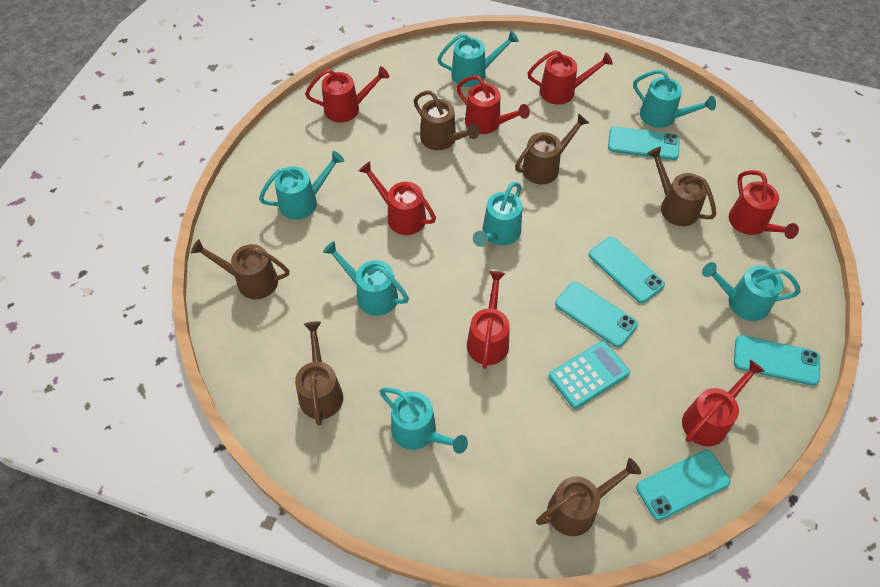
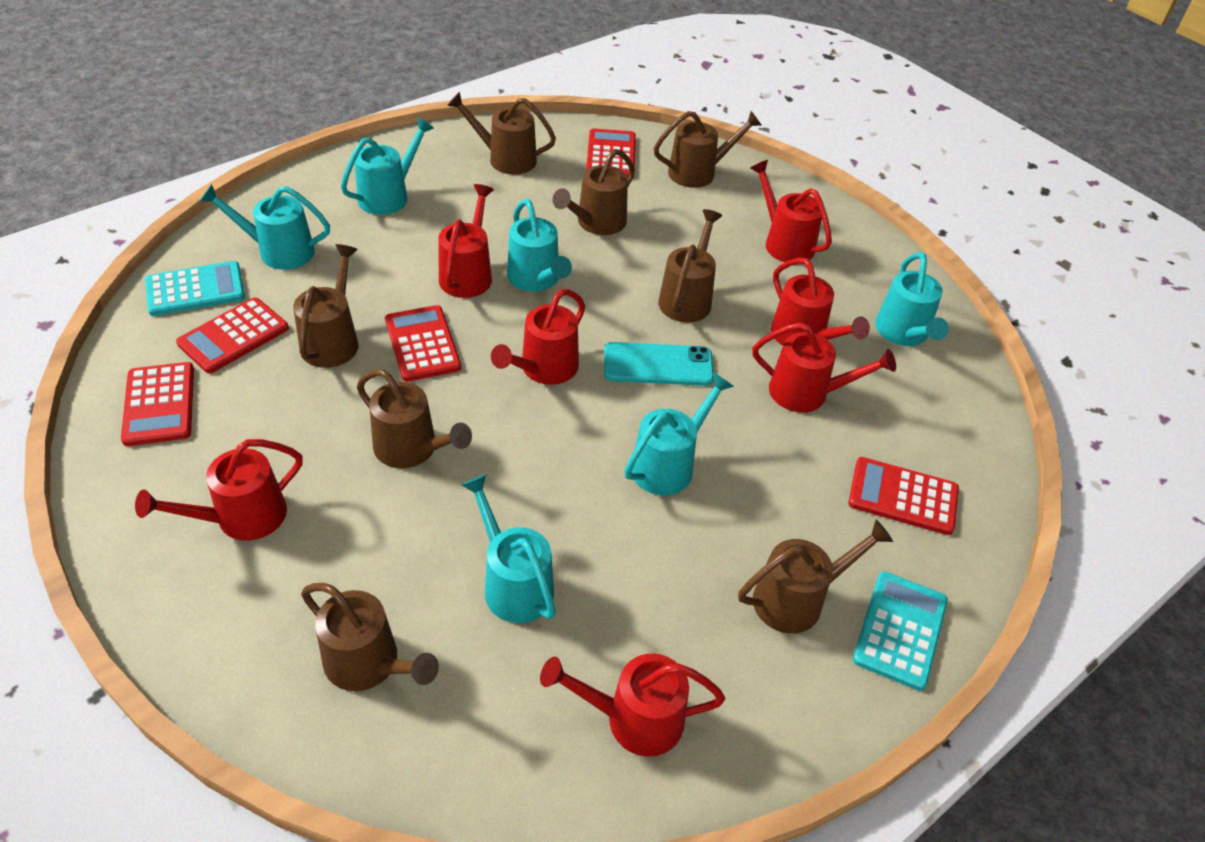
brown watering can: [191,239,289,299] [295,321,343,426] [414,90,479,150] [515,113,589,185] [536,458,641,536] [647,147,716,226] = 6 -> [293,244,358,368] [301,583,439,691] [357,369,472,468] [447,92,556,174] [553,149,635,235] [654,111,762,188] [658,209,722,323] [738,520,893,634] = 8
red calculator: none = 0 -> [121,362,194,446] [176,297,289,374] [385,305,461,382] [586,129,636,178] [848,457,959,535] = 5
turquoise calculator: [549,341,630,409] = 1 -> [145,261,245,316] [853,571,948,691] = 2
turquoise phone: [555,282,638,347] [589,237,665,303] [608,126,680,160] [636,450,730,521] [734,335,820,386] = 5 -> [604,342,714,386] = 1
turquoise watering can: [259,151,344,220] [323,241,409,316] [379,388,468,454] [437,31,519,87] [473,182,522,247] [633,70,716,128] [702,262,801,321] = 7 -> [200,184,330,270] [341,117,434,215] [461,474,556,623] [507,199,572,292] [624,372,734,495] [875,252,949,346] = 6

